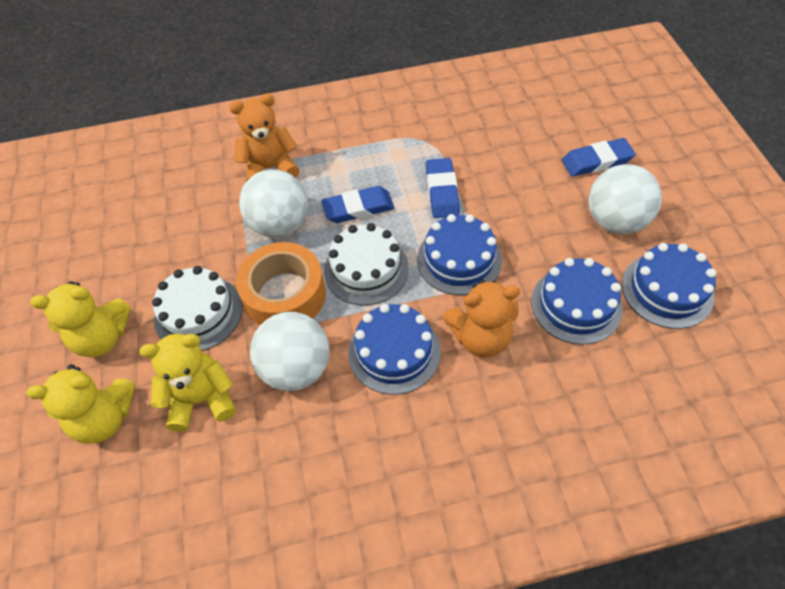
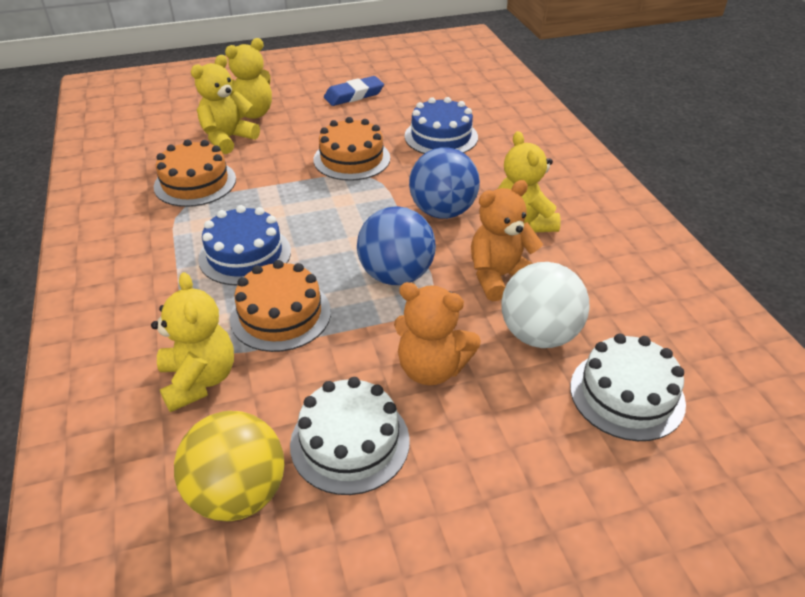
blue ball: none = 0 -> [357,206,436,285] [409,147,480,219] = 2
blue cake: [348,304,441,395] [417,214,502,295] [531,258,623,345] [622,243,716,329] = 4 -> [198,205,291,286] [405,97,478,154] = 2
blue eraser: [321,186,394,223] [426,158,460,218] [562,138,635,177] = 3 -> [324,76,384,106] = 1
orange cake: none = 0 -> [154,140,236,207] [230,260,331,352] [313,117,390,181] = 3
orange tape: [236,242,326,326] = 1 -> none = 0
white ball: [239,169,308,237] [250,312,330,391] [589,164,662,234] = 3 -> [501,262,590,348] = 1
yellow ball: none = 0 -> [174,411,285,521] = 1
yellow teddy bear: [26,364,135,444] [30,281,131,357] [139,334,236,432] = 3 -> [151,272,234,412] [191,55,260,154] [225,38,272,119] [498,131,561,232] = 4

